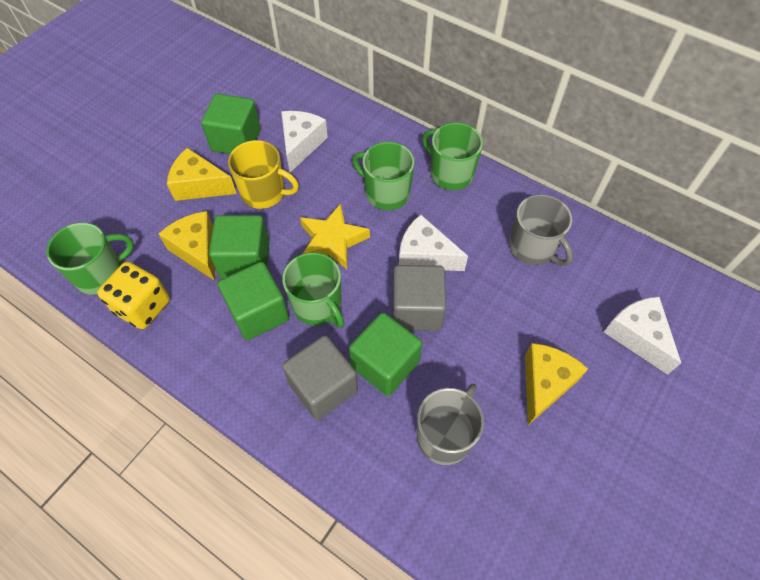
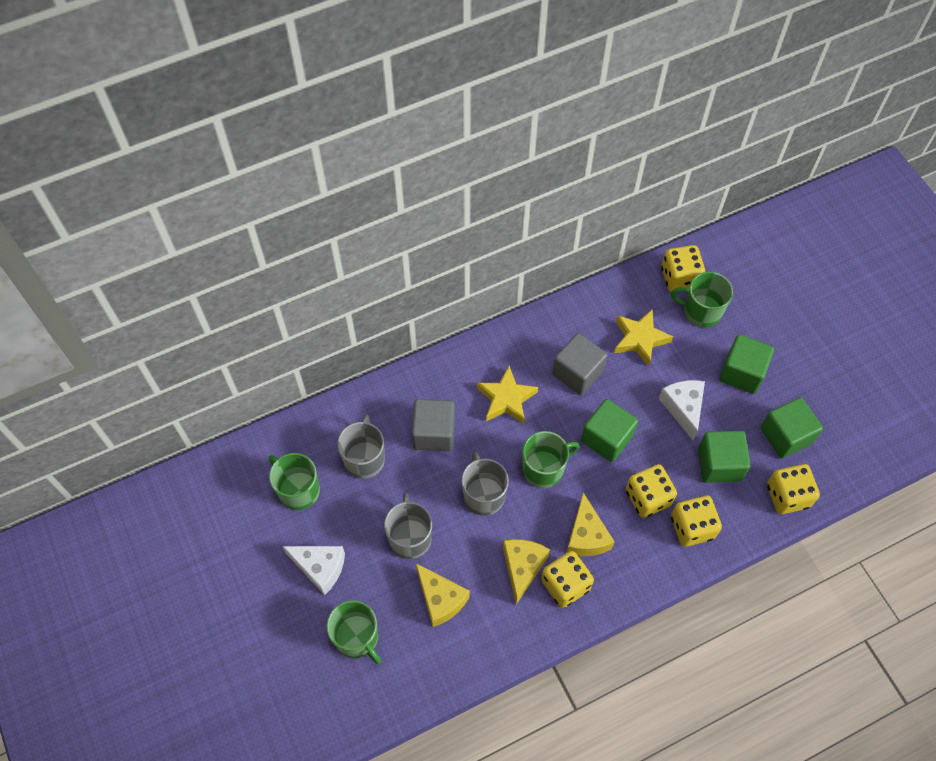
grey mug: [417,384,484,465] [509,194,573,266] = 2 -> [337,415,385,479] [384,493,432,559] [461,452,509,516] = 3
white cheese: [281,111,328,172] [399,215,468,271] [604,296,681,375] = 3 -> [282,546,345,595] [659,380,705,441] = 2
yellow dice: [97,262,170,329] = 1 -> [541,551,594,608] [626,464,677,518] [661,245,705,292] [671,496,722,547] [767,464,820,514] = 5
yellow mug: [228,140,299,209] = 1 -> none = 0
yellow star: [300,203,370,269] = 1 -> [477,366,538,424] [614,309,673,366] = 2

